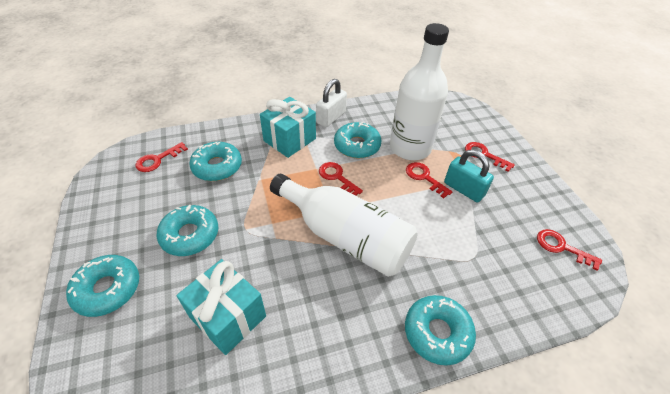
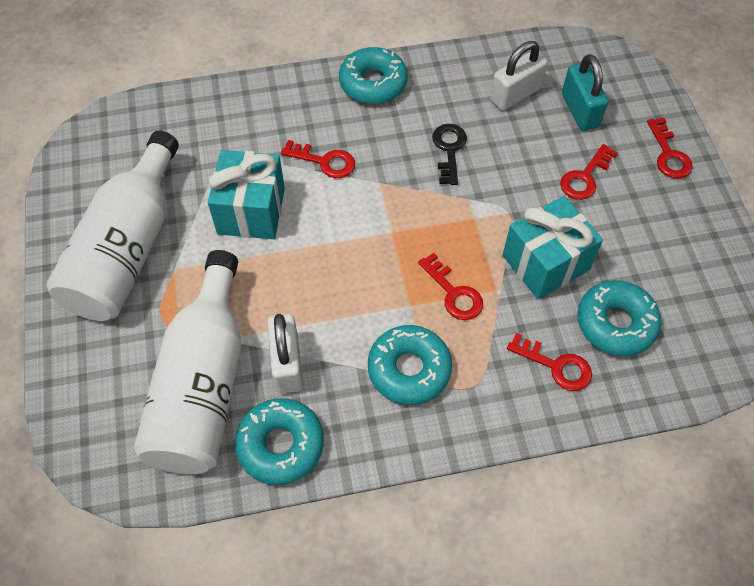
black key: none = 0 -> [432,124,467,185] = 1
turquoise donut: [66,255,139,317] [157,204,218,256] [189,142,242,181] [334,122,381,158] [405,295,476,365] = 5 -> [235,398,324,485] [339,47,408,104] [368,325,452,405] [577,280,661,356] = 4
white padlock: [316,79,347,127] = 1 -> [267,314,303,394] [490,41,548,111] = 2

